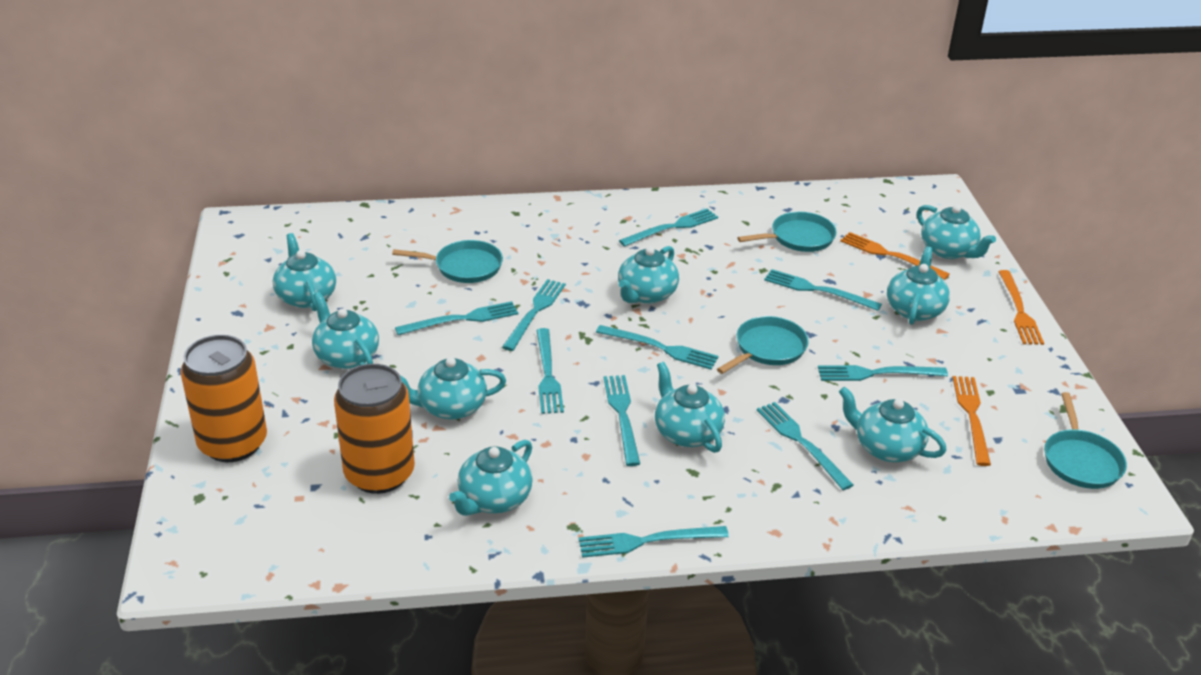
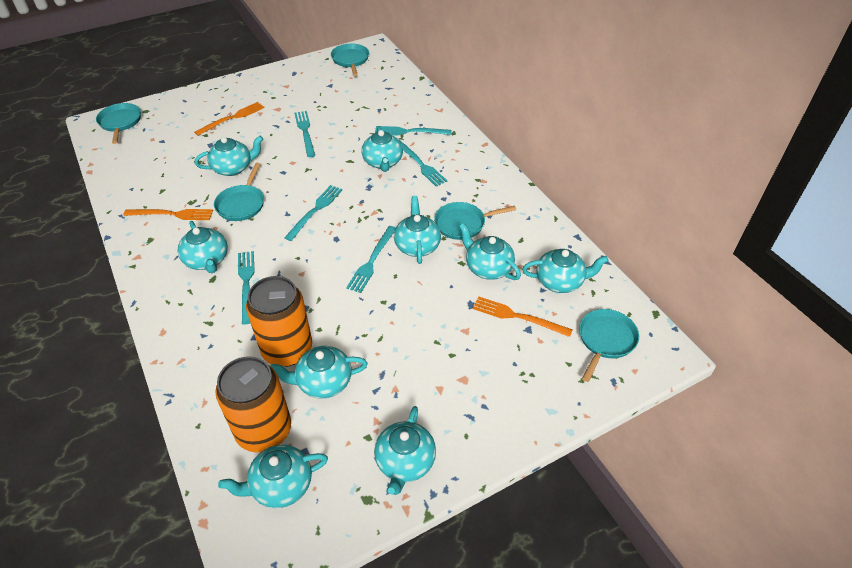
turquoise fork: [395,301,518,335] [502,279,566,351] [536,328,564,414] [579,526,729,558] [596,325,719,370] [604,375,640,466] [619,208,718,246] [757,402,854,490] [764,269,882,311] [818,365,948,381] = 10 -> [238,251,255,324] [284,185,342,241] [295,111,315,157] [346,226,396,293] [375,126,452,136] [399,140,447,187] = 6
turquoise pan: [392,240,503,283] [717,316,809,374] [737,212,837,252] [1044,392,1127,489] = 4 -> [96,103,141,144] [214,163,264,221] [331,44,369,76] [434,202,516,240] [579,309,639,382] = 5

